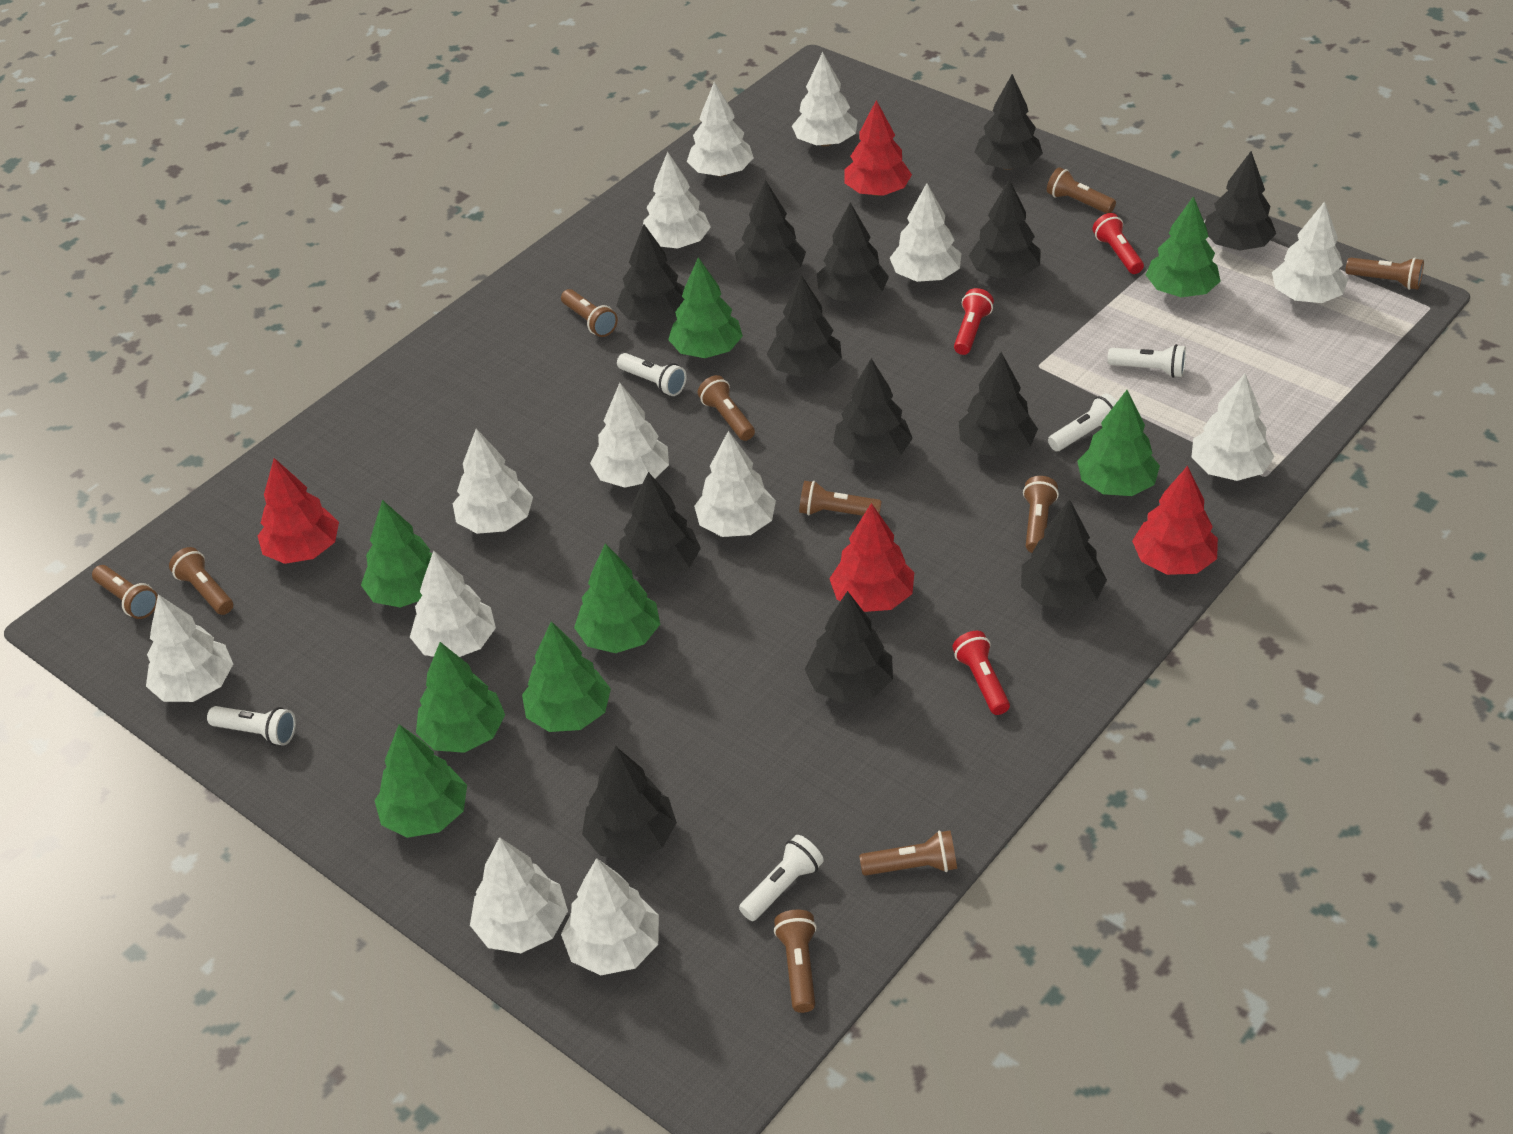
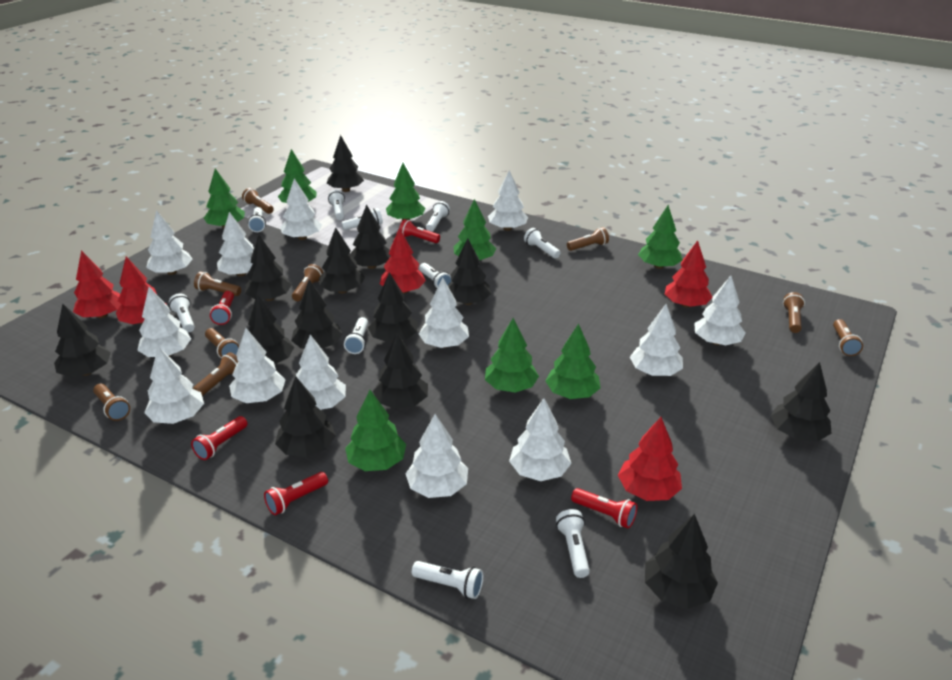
brown flashlight: [92,565,158,619] [169,547,233,615] [561,289,618,337] [698,375,755,441] [774,910,817,1013] [799,481,882,516] [859,830,957,876] [1023,476,1059,553] [1047,167,1116,214] [1346,258,1424,290] = 10 -> [93,384,130,421] [193,352,238,396] [194,271,241,296] [205,328,239,358] [242,188,274,214] [292,264,323,301] [567,227,609,251] [783,292,805,333] [833,319,863,356] = 9
red flashlight: [952,631,1010,715] [954,288,994,355] [1093,213,1144,274] = 3 -> [191,416,248,460] [210,291,234,325] [264,472,328,515] [399,219,440,243] [571,488,637,529] = 5
red tree: [258,458,339,564] [829,503,915,612] [844,100,912,196] [1132,466,1218,575] = 4 -> [73,250,121,318] [116,256,167,325] [380,228,426,294] [618,417,682,501] [665,240,712,308] = 5
white flashlight: [207,706,296,746] [617,353,687,396] [739,835,824,921] [1048,393,1117,451] [1107,344,1186,378] = 5 -> [169,293,195,333] [248,207,266,232] [328,190,345,220] [341,208,383,230] [344,317,368,354] [412,561,483,599] [419,263,451,289] [426,201,450,232] [524,228,561,259] [556,509,590,578] = 10

